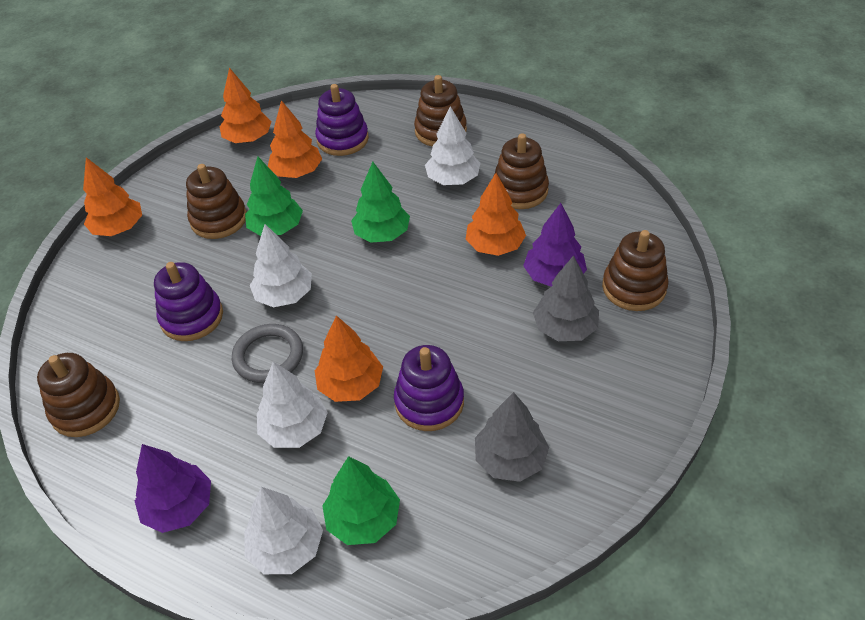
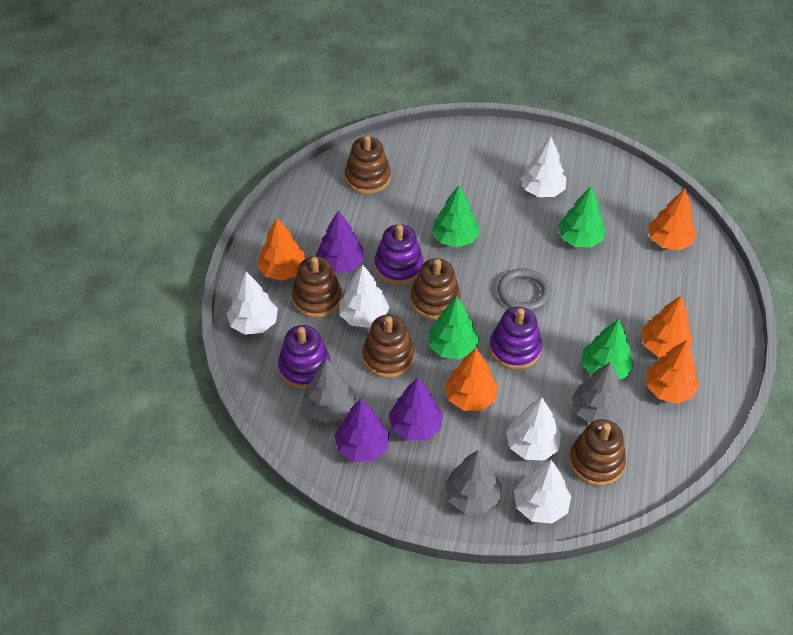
green tree: [245,156,303,236] [322,456,400,545] [351,162,410,243] = 3 -> [428,296,480,360] [432,185,480,247] [558,186,606,248] [581,318,634,380] = 4
grey tree: [475,392,549,482] [533,255,599,341] = 2 -> [302,359,356,423] [444,450,501,513] [571,362,625,423] = 3
purple tree: [135,444,211,533] [523,203,587,287] = 2 -> [315,210,364,273] [334,399,390,462] [389,377,443,441] = 3
white tree: [244,487,323,574] [250,224,312,307] [257,362,328,448] [425,106,480,185] = 4 -> [227,272,278,335] [339,265,390,328] [506,397,561,461] [514,459,571,524] [520,137,566,197] = 5

